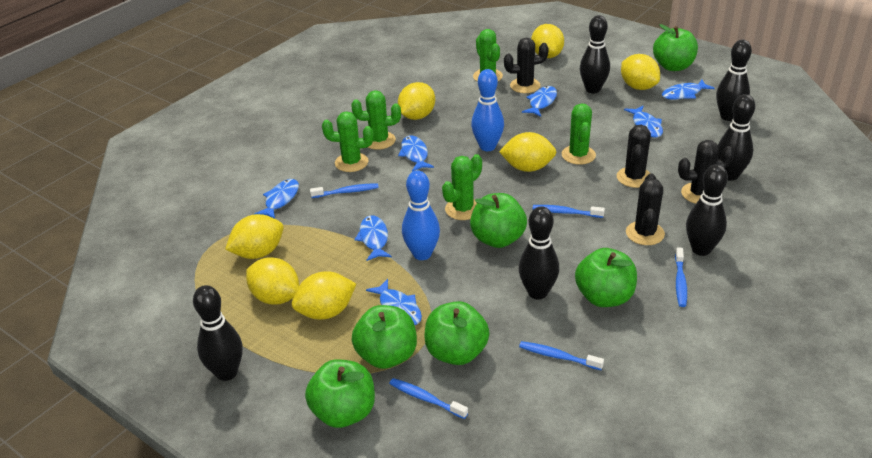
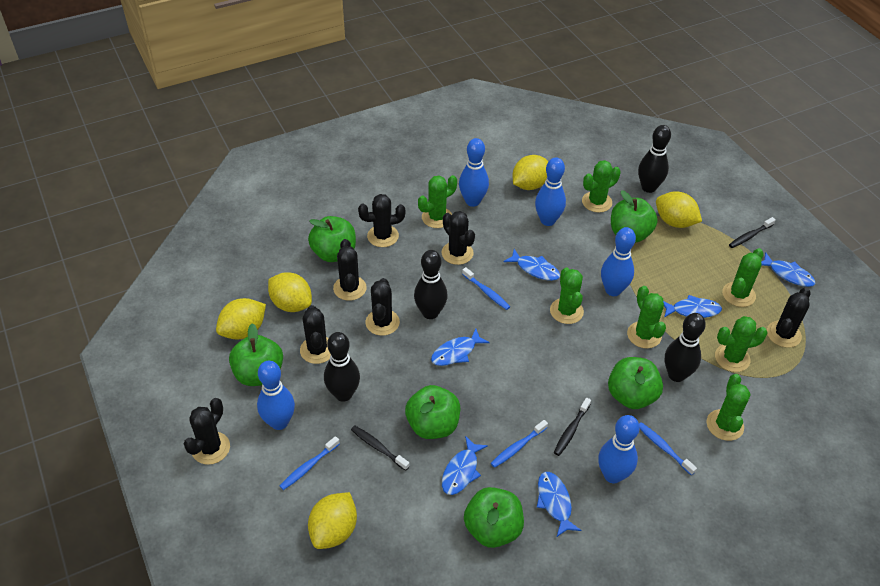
black bowling pin: [193,285,243,381] [518,206,559,300] [580,15,610,93] [686,164,728,256] [716,40,752,121] [717,94,755,181] = 6 -> [324,332,360,402] [414,250,448,319] [638,125,671,193] [665,313,706,382] = 4
black cactus: [504,38,549,93] [617,125,651,188] [626,173,665,245] [678,140,734,204] = 4 -> [184,398,230,465] [300,305,331,364] [333,239,367,301] [358,194,405,247] [365,278,400,336] [442,211,475,265] [767,287,811,348] = 7
black toothbrush: none = 0 -> [351,426,410,471] [554,398,591,456] [729,217,776,248] = 3
blue bowling pin: [402,170,440,260] [471,69,504,151] = 2 -> [257,361,295,430] [459,138,489,207] [535,158,566,226] [598,415,640,483] [601,227,636,296] = 5
blue fish: [255,179,299,219] [354,215,392,261] [366,279,422,325] [398,136,434,172] [522,86,557,117] [624,106,663,137] [662,80,715,100] = 7 -> [431,329,490,366] [442,436,488,495] [504,249,560,281] [537,472,582,537] [663,295,722,318] [761,252,816,287] = 6
blue toothbrush: [310,183,379,198] [389,378,468,419] [519,341,604,370] [532,205,605,218] [675,247,687,307] = 5 -> [280,436,340,490] [462,267,510,310] [491,420,548,468] [639,422,697,475] = 4
green cactus: [322,111,374,172] [351,90,401,150] [442,154,482,220] [473,29,503,82] [562,103,596,165] = 5 -> [418,175,457,228] [550,267,584,324] [582,160,621,213] [627,286,666,349] [706,374,751,441] [715,316,768,372] [722,248,764,307] = 7
yellow lemon: [225,214,284,259] [246,257,299,305] [292,271,356,319] [398,82,435,120] [499,132,556,172] [531,24,564,58] [621,54,660,90] = 7 -> [216,298,266,340] [268,272,312,312] [308,492,357,549] [513,155,548,190] [656,191,702,228] = 5

